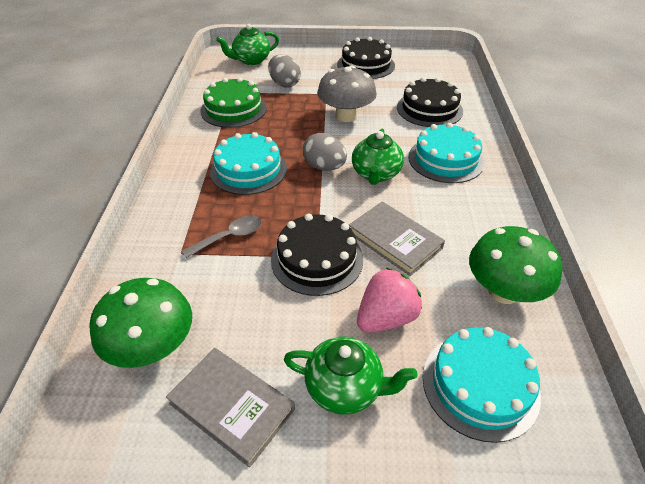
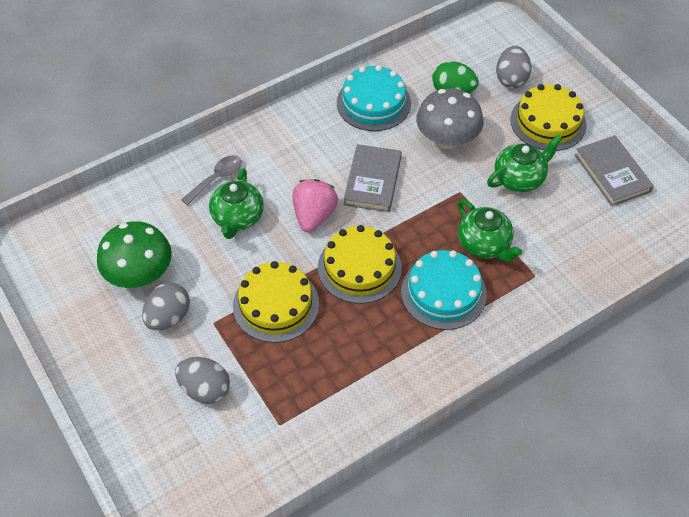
black cake: [271,214,363,296] [337,37,395,79] [397,77,463,127] = 3 -> none = 0
green cake: [201,77,267,128] = 1 -> none = 0
green egg: none = 0 -> [432,61,479,94] = 1
green mushroom: [89,278,192,368] [469,226,562,304] = 2 -> [97,221,172,288] = 1
grey egg: [268,55,301,88] [303,133,347,171] = 2 -> [142,282,190,331] [175,357,230,404] [496,46,531,88] = 3
turquoise cake: [210,132,287,195] [408,123,484,183] [423,327,541,443] = 3 -> [337,65,411,131] [401,250,487,330] = 2
yellow cake: none = 0 -> [233,261,319,343] [318,225,402,304] [510,84,587,151] = 3

